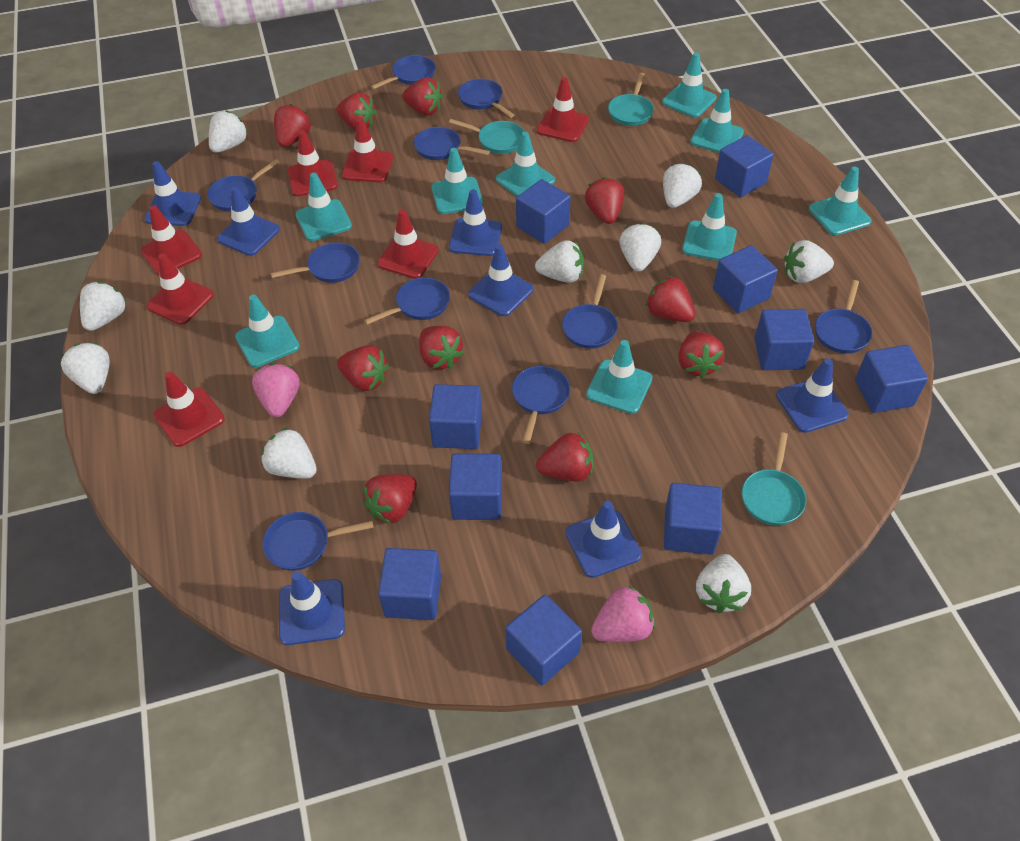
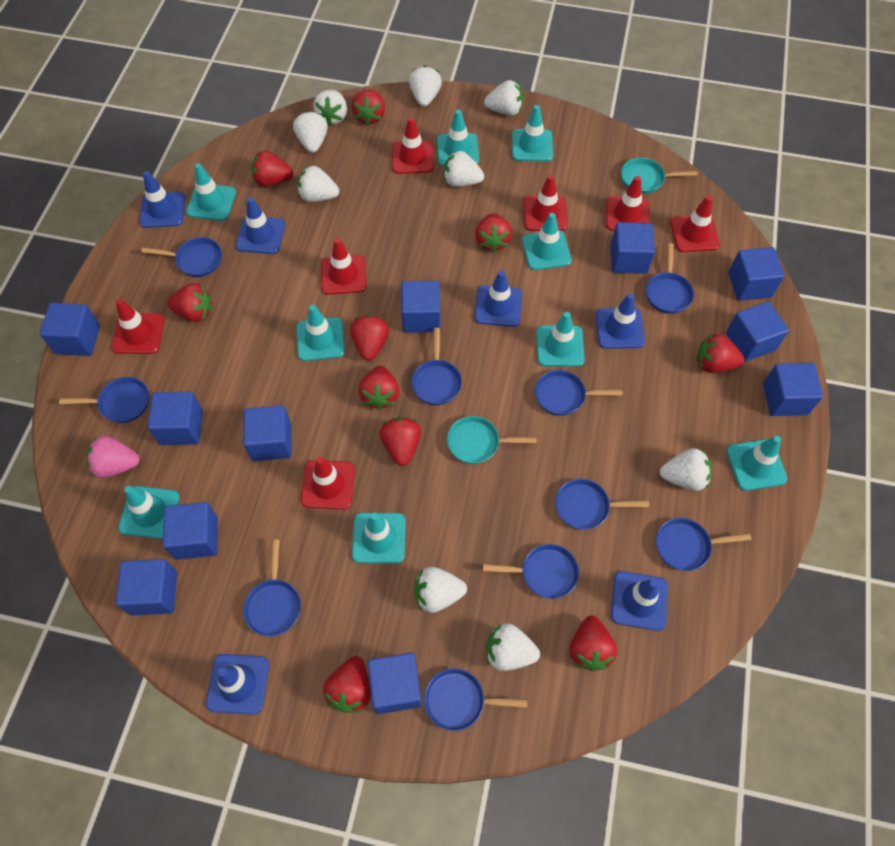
blue cube: [378,548,441,620] [429,384,482,449] [449,454,502,520] [505,595,582,685] [516,179,571,244] [664,483,722,555] [713,245,778,313] [715,135,774,197] [754,309,814,370] [855,345,928,413] = 10 -> [40,303,100,356] [116,559,177,616] [147,392,203,445] [163,502,218,560] [243,405,292,461] [368,653,422,714] [401,281,441,333] [610,222,655,274] [726,302,789,362] [728,247,785,301] [763,363,823,416] = 11
blue traffic cone: [144,161,201,226] [217,187,280,256] [279,571,345,645] [449,189,502,256] [468,244,534,316] [565,501,642,578] [776,358,849,433] = 7 -> [139,171,185,228] [206,654,269,715] [236,197,285,254] [475,270,522,327] [595,293,645,349] [611,571,668,631] = 6
pink strawberry: [252,363,300,417] [591,585,655,642] = 2 -> [86,436,140,478] = 1
turquoise pan: [449,119,524,154] [608,73,654,126] [742,432,806,525] = 3 -> [447,416,537,464] [621,158,698,194] = 2

